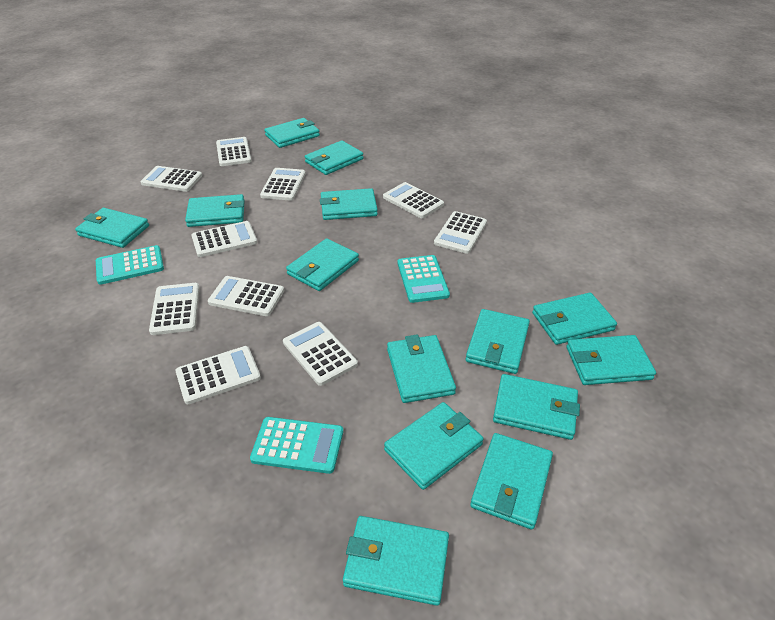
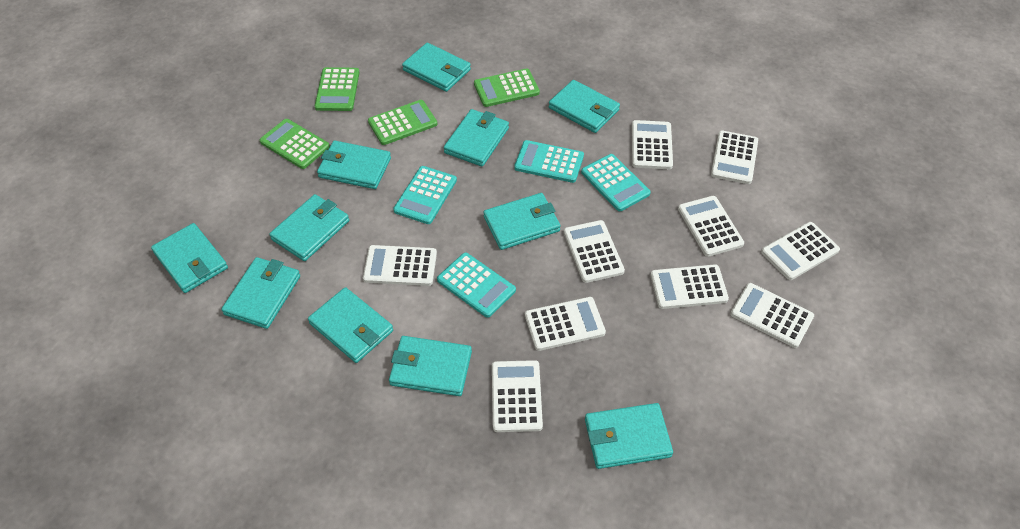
green calculator: none = 0 -> [260,119,330,169] [315,67,360,111] [368,100,437,145] [474,68,540,107] = 4
turquoise calculator: [96,245,164,285] [250,417,343,474] [398,255,450,303] = 3 -> [393,166,457,224] [437,253,516,318] [514,140,584,183] [581,154,651,211] = 4
turquoise wallet: [75,208,149,248] [185,194,245,227] [264,118,320,148] [286,238,359,291] [305,140,363,175] [320,188,378,220] [343,516,449,606] [384,402,484,490] [387,334,456,403] [466,309,530,374] [470,433,553,530] [493,374,580,440] [532,293,617,345] [566,335,656,385] = 14 -> [151,223,228,293] [221,257,300,329] [269,194,349,261] [308,287,393,363] [317,141,391,189] [389,336,472,396] [402,43,471,92] [444,109,509,167] [483,193,561,250] [549,80,620,133] [585,403,673,469] = 11

